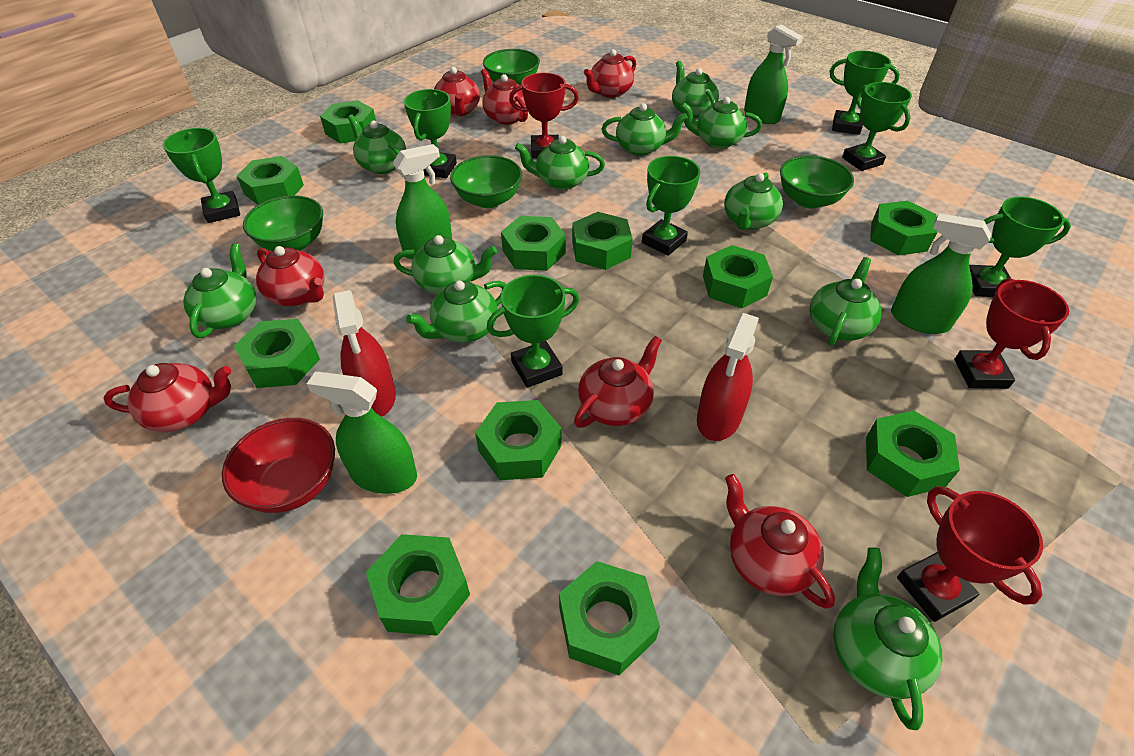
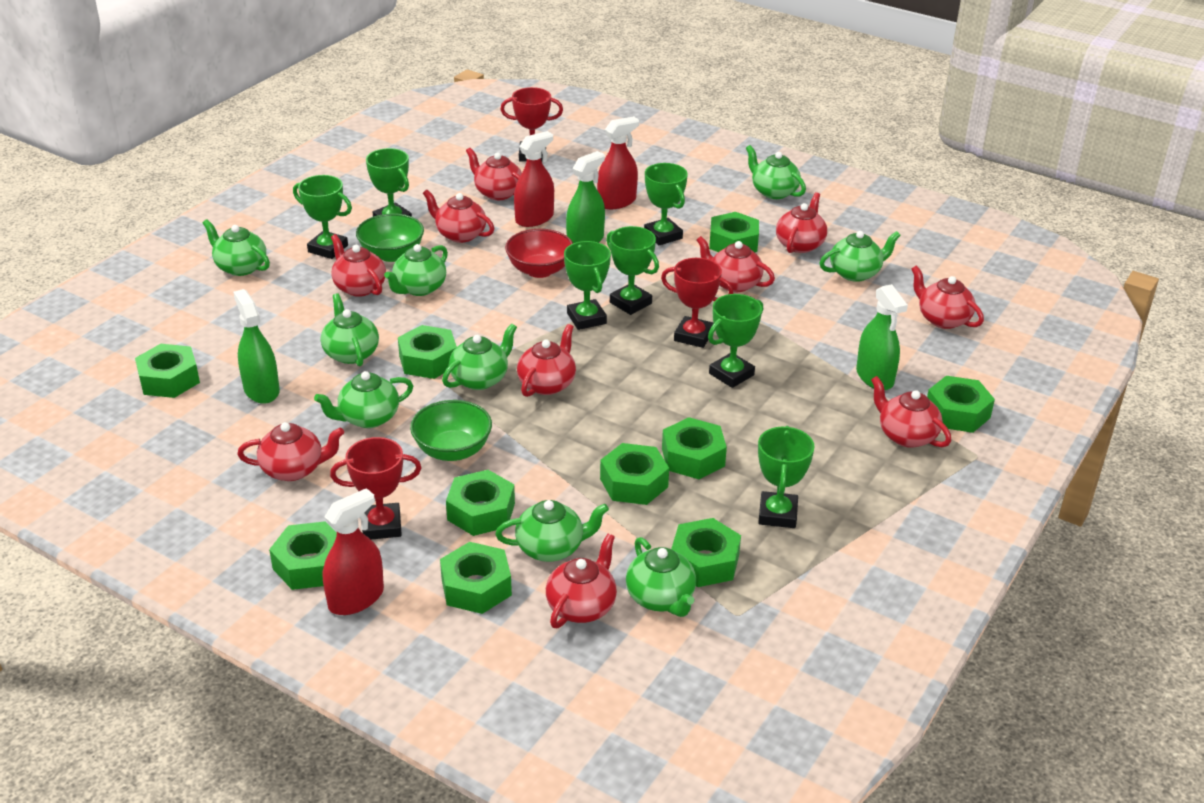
green bowl: [243,195,323,251] [450,155,522,208] [483,49,540,85] [780,156,854,209] = 4 -> [356,213,424,262] [410,400,492,461] = 2
green nut: [234,319,320,388] [237,156,304,205] [320,100,376,144] [366,534,470,636] [475,400,562,480] [501,216,566,271] [559,561,660,676] [572,212,633,270] [703,245,773,308] [866,411,960,497] [870,201,937,256] = 11 -> [135,344,200,398] [269,521,337,590] [398,325,457,379] [440,542,512,614] [446,470,515,536] [600,443,669,505] [662,417,727,479] [671,518,741,587] [709,212,759,252] [927,376,995,433] = 10
green spray bottle: [307,372,417,494] [392,144,452,260] [744,24,803,124] [891,213,991,334] = 4 -> [233,289,280,404] [566,151,605,243] [856,284,908,390] = 3
green teapot: [183,244,256,338] [348,114,406,174] [393,235,497,294] [406,280,506,343] [515,136,605,190] [602,103,688,156] [672,61,719,118] [680,97,762,149] [724,173,783,230] [810,257,882,346] [834,547,942,730] = 11 -> [203,219,270,276] [314,371,413,428] [321,293,379,366] [384,244,448,296] [442,324,517,390] [495,500,609,562] [626,537,696,617] [746,145,806,199] [820,231,901,282] = 9
red spray bottle: [332,290,396,417] [697,313,759,441] = 2 -> [323,488,384,615] [514,131,554,227] [597,116,639,209] = 3
red teapot: [104,363,232,432] [256,246,325,306] [434,67,480,117] [481,69,528,125] [574,336,662,428] [584,49,636,98] [725,474,835,609] = 7 -> [237,422,344,481] [331,234,386,297] [423,190,494,243] [466,148,522,200] [517,324,576,397] [546,534,617,628] [697,236,775,292] [776,192,827,253] [871,376,951,448] [911,265,984,329] = 10

